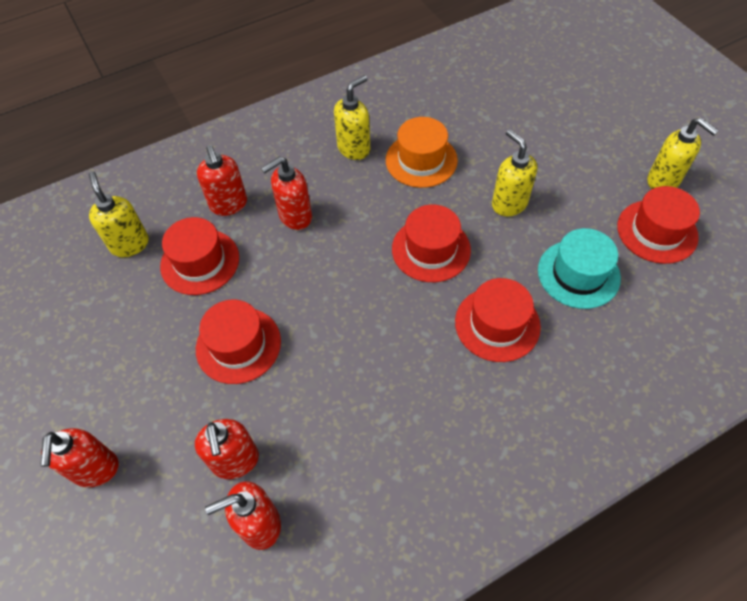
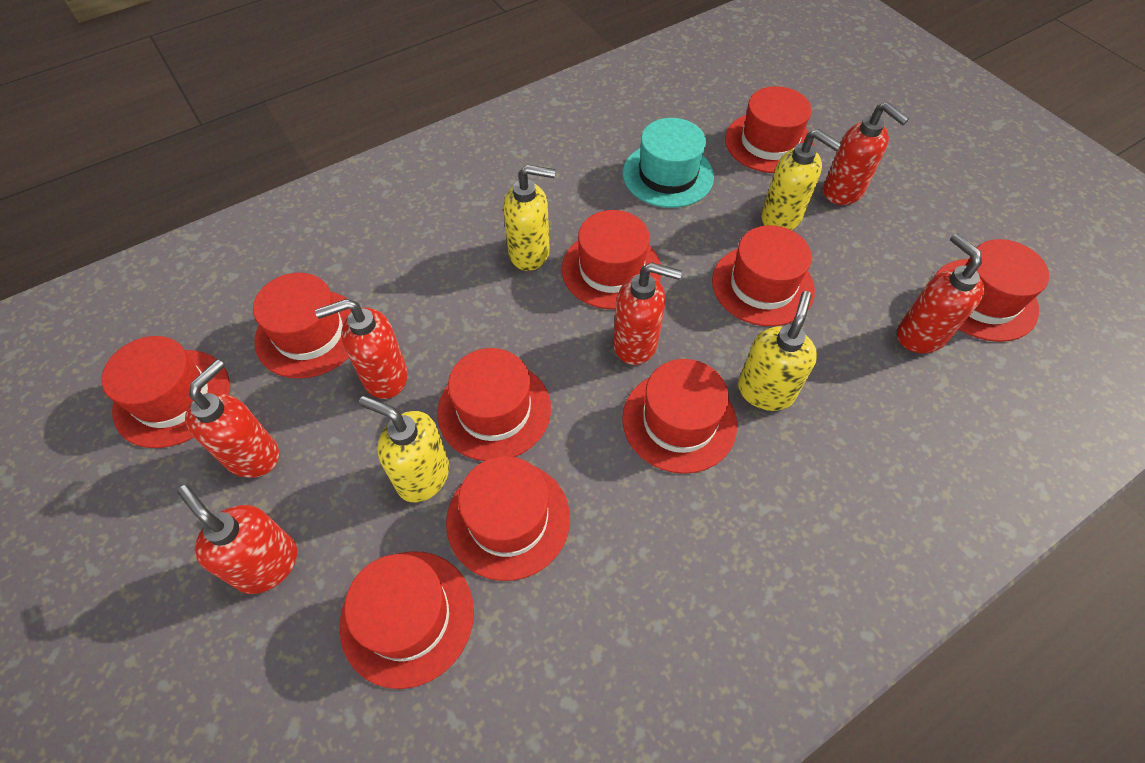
orange hat: [386,117,458,188] = 1 -> none = 0
red hat: [160,217,239,295] [196,300,281,384] [392,205,471,282] [455,278,541,362] [617,186,700,264] = 5 -> [102,336,230,448] [253,273,351,379] [340,551,474,689] [437,348,551,461] [446,456,570,581] [562,210,661,309] [622,359,737,474] [712,225,815,326] [725,86,814,173] [935,239,1049,342] = 10
red soap dispenser: [40,428,119,487] [195,419,259,479] [197,145,247,216] [205,481,281,550] [261,156,312,230] = 5 -> [177,485,297,594] [185,359,279,478] [315,299,408,399] [613,262,682,365] [823,102,909,205] [897,233,984,353] = 6

